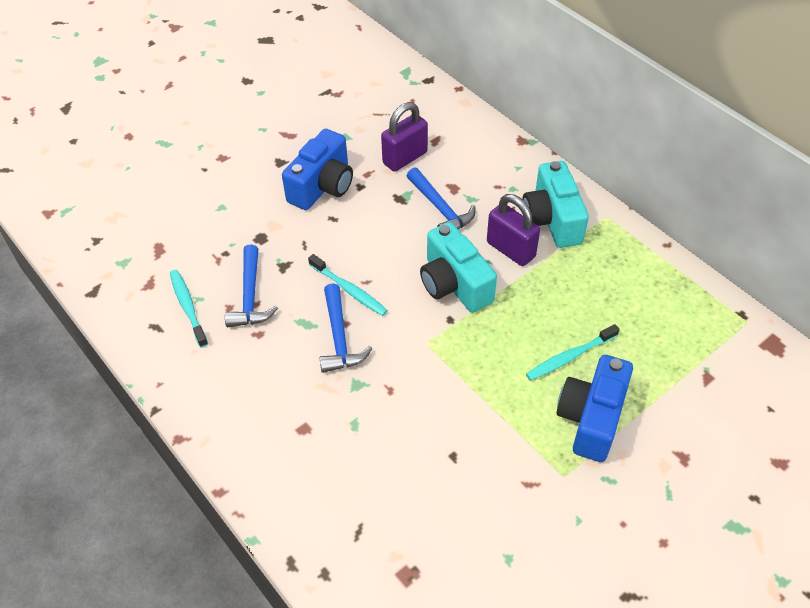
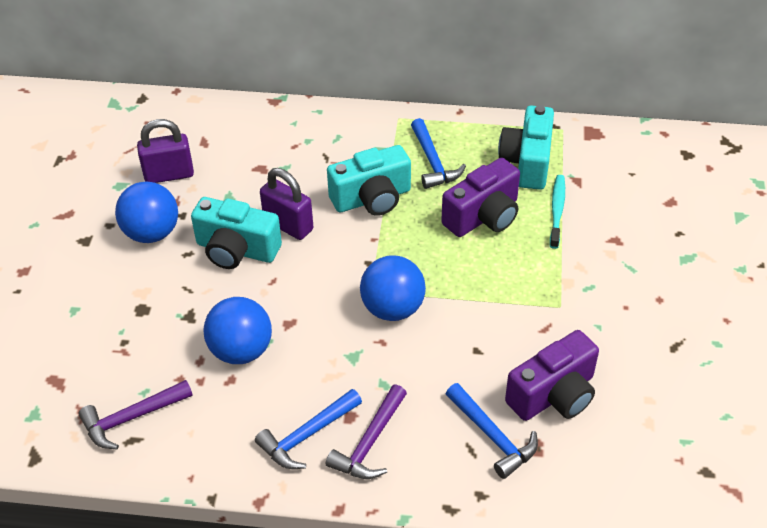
blue ball: none = 0 -> [115,181,178,243] [203,297,272,364] [360,256,426,321] = 3
blue camera: [282,129,353,210] [556,355,633,462] = 2 -> none = 0
purple camera: none = 0 -> [441,158,520,237] [505,330,599,421] = 2
purple hammer: none = 0 -> [79,380,193,450] [326,385,407,479] = 2
turquoise camera: [420,222,497,313] [522,161,589,248] = 2 -> [191,197,282,269] [327,145,411,216] [498,105,554,190] = 3
turquoise toothbrush: [170,270,208,348] [308,254,388,316] [526,324,620,381] = 3 -> [550,175,565,249] = 1

